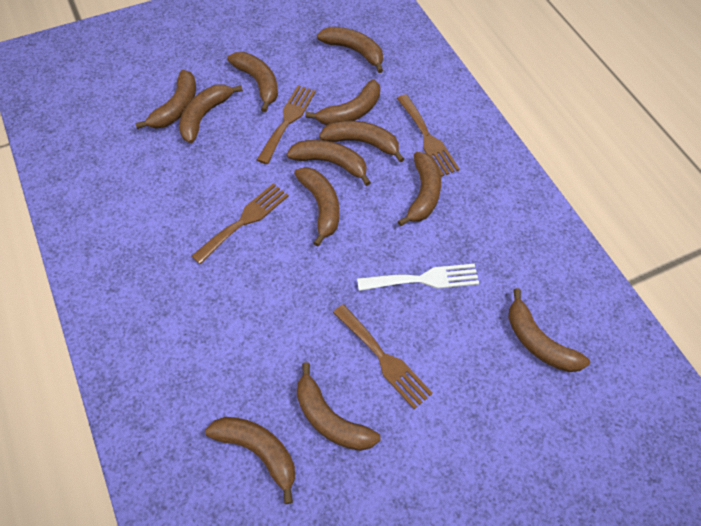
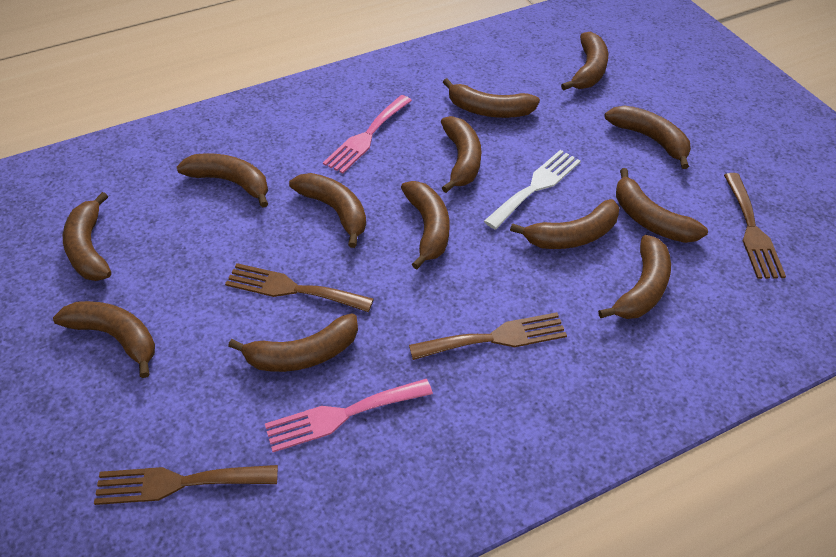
brown banana: [135,70,196,129] [179,84,243,143] [205,417,295,504] [227,52,278,112] [287,140,371,186] [294,167,339,246] [297,362,381,451] [305,79,380,125] [317,27,383,73] [319,120,404,163] [398,152,441,226] [508,288,590,372] = 12 -> [53,301,155,378] [63,192,111,281] [177,153,268,208] [228,313,358,372] [289,173,366,248] [401,181,449,269] [441,116,481,193] [443,78,540,118] [510,199,619,249] [561,32,608,90] [598,235,671,319] [605,105,691,169] [616,168,708,243] = 13
pink fork: none = 0 -> [265,379,433,452] [323,95,412,174] = 2

